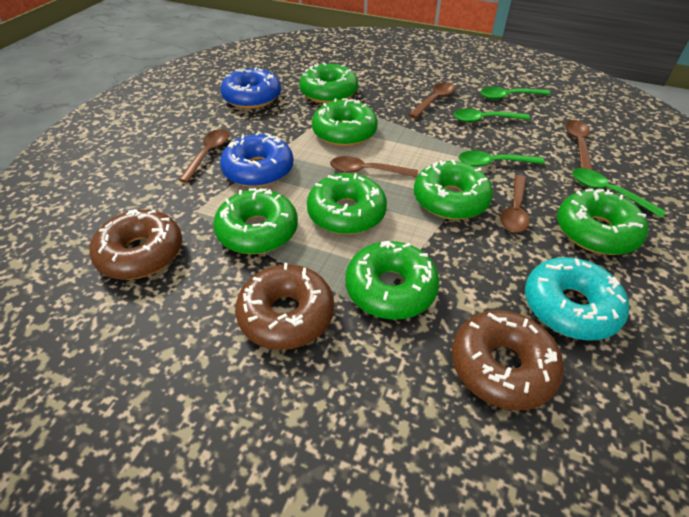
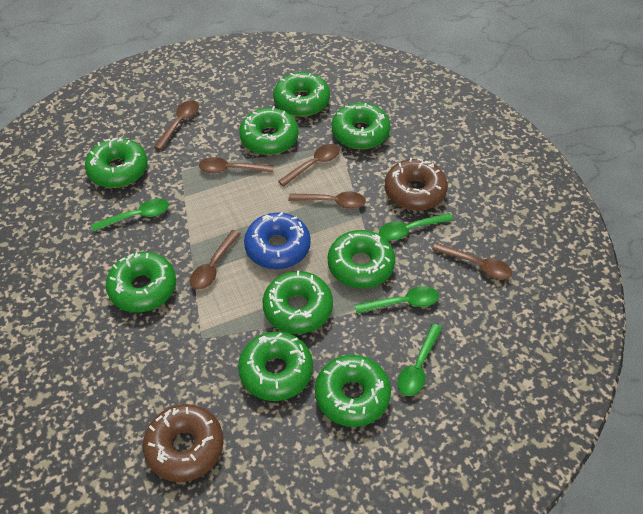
blue donut: [220,67,281,109] [220,132,294,187] = 2 -> [244,212,311,269] = 1
brown donut: [89,209,182,280] [235,263,334,350] [452,310,564,411] = 3 -> [143,404,223,482] [385,157,448,211] = 2
brown spoon: [179,129,229,183] [330,156,418,177] [409,82,455,118] [500,175,530,233] [565,120,593,170] = 5 -> [154,100,199,150] [190,230,241,290] [199,157,274,173] [278,144,340,187] [288,192,366,209] [432,243,512,280] = 6
green donut: [213,188,298,254] [299,62,358,104] [307,173,387,235] [312,98,378,146] [345,241,439,320] [414,160,493,220] [557,189,649,255] = 7 -> [85,138,148,188] [106,252,176,313] [238,332,313,401] [239,106,299,155] [263,270,333,334] [273,72,330,117] [315,355,391,427] [328,230,395,288] [332,103,390,149] = 9
turquoise donut: [525,257,629,341] = 1 -> none = 0

